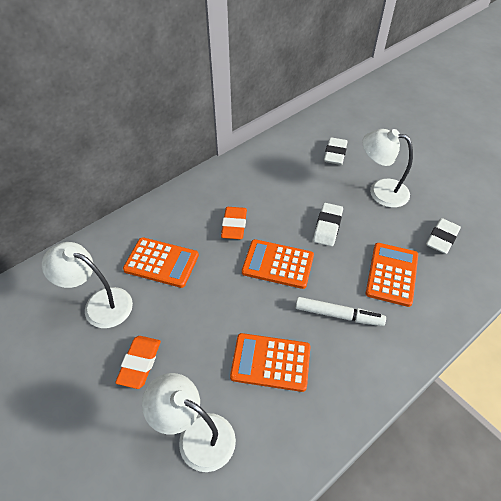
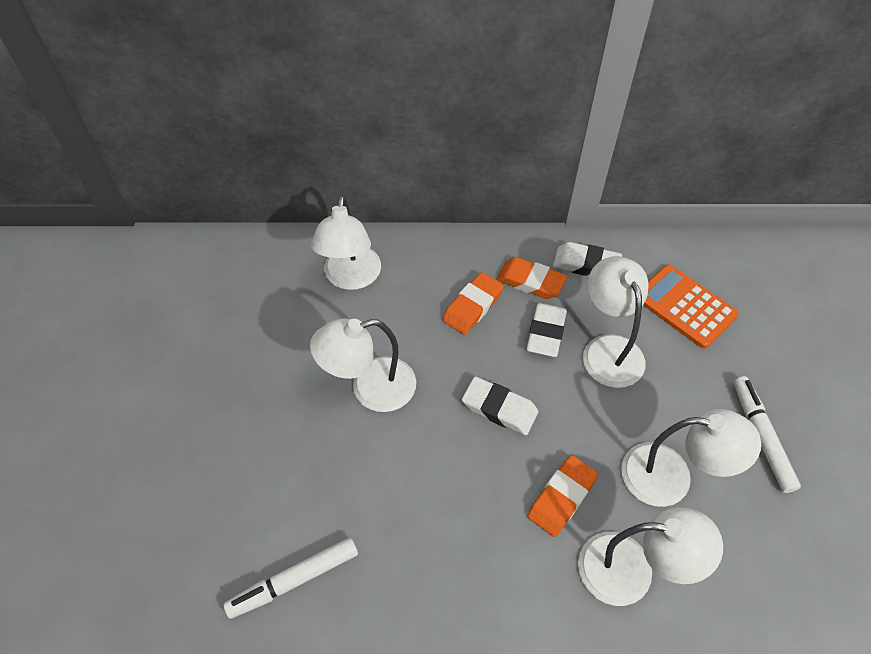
orange calculator: [123,237,199,288] [230,333,310,392] [242,239,314,289] [366,243,418,307] = 4 -> [643,264,739,349] = 1
orange eraser: [115,336,161,389] [221,207,247,239] = 2 -> [442,272,504,335] [496,257,567,299] [527,455,598,537] = 3
white lamp: [42,242,133,328] [142,373,236,472] [362,129,413,208] = 3 -> [310,318,416,412] [311,195,381,290] [578,507,723,606] [583,256,649,388] [621,409,761,507] = 5
white marker: [295,297,386,326] = 1 -> [223,537,358,619] [734,376,801,493] = 2

